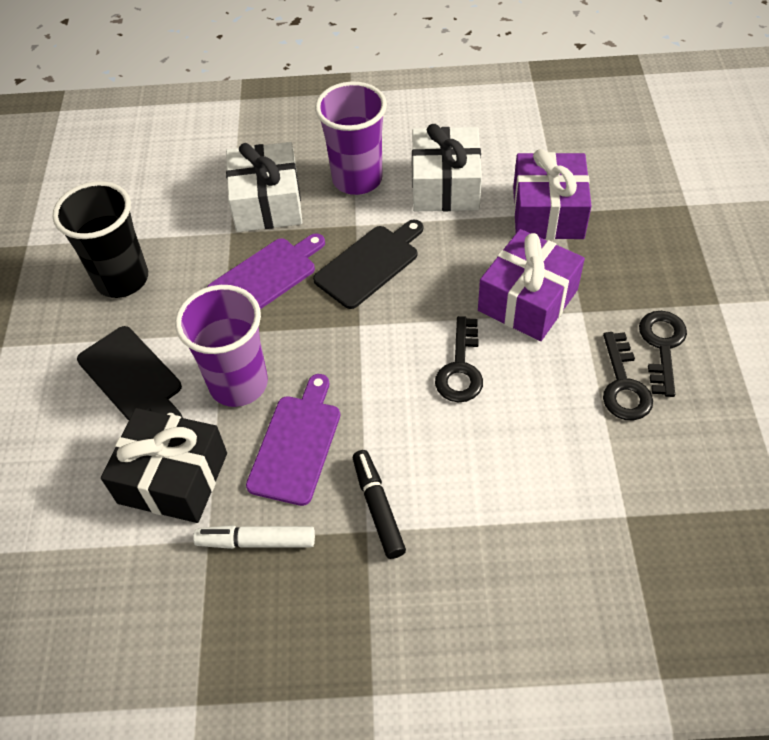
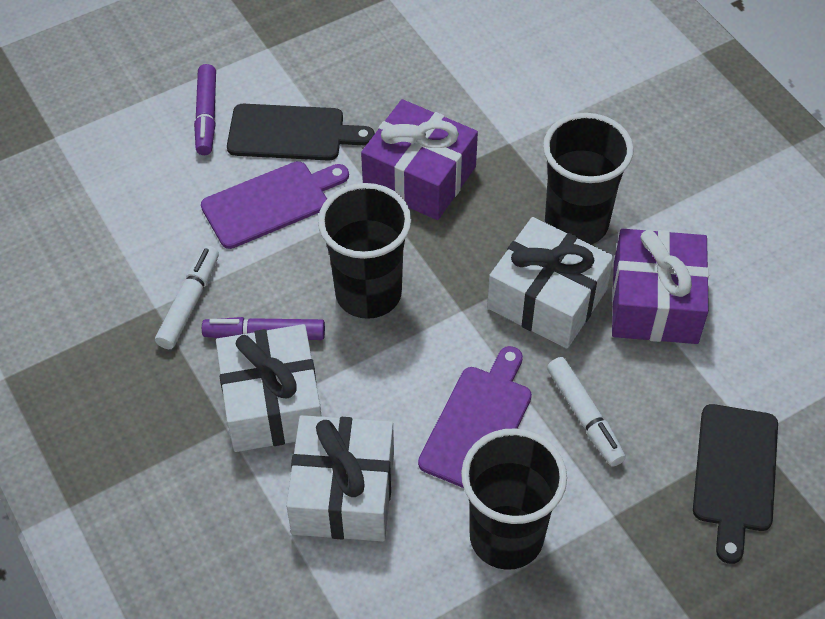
black cup: [52,181,148,298] = 1 -> [318,183,412,319] [461,428,567,570] [543,113,634,244] = 3
black gift: [101,408,227,523] = 1 -> none = 0
black key: [435,316,483,402] [603,332,653,420] [639,311,687,397] = 3 -> none = 0
black marker: [353,450,406,559] = 1 -> none = 0
purple cup: [175,285,268,407] [315,81,387,195] = 2 -> none = 0
purple marker: none = 0 -> [194,64,216,155] [202,317,325,340] = 2
white gift: [226,142,302,232] [412,124,482,211] = 2 -> [216,324,322,452] [286,415,394,541] [487,217,614,349] = 3
white marker: [193,525,315,549] = 1 -> [155,246,219,349] [547,357,626,467] = 2

